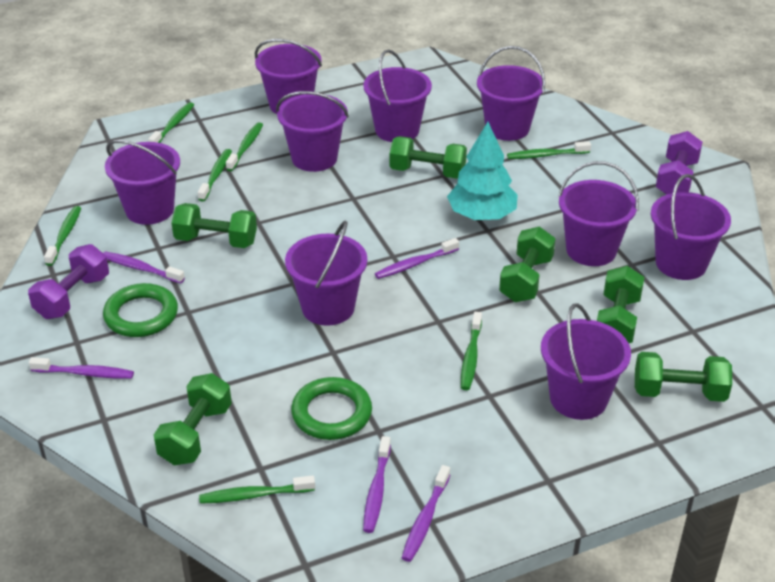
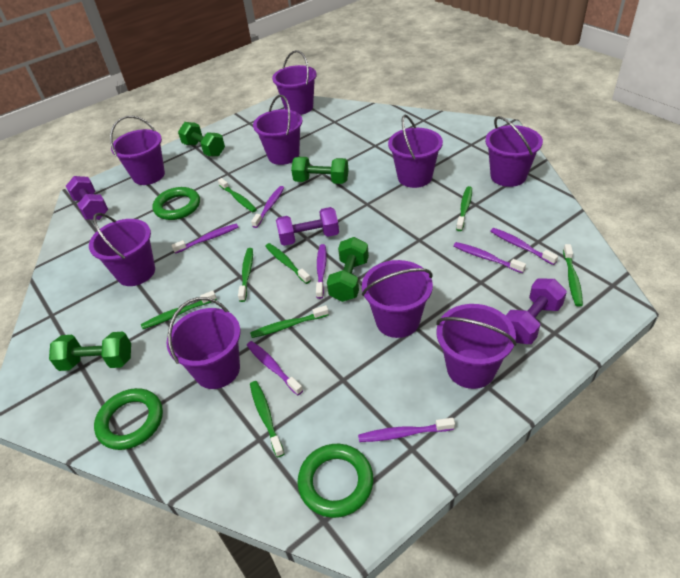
green dumbbell: [154,373,232,465] [172,203,257,248] [390,136,467,179] [499,227,556,302] [597,266,644,343] [635,352,732,402] = 6 -> [49,332,131,371] [178,122,225,157] [291,157,349,184] [327,237,369,302] = 4
green ring: [103,283,178,337] [291,377,372,440] = 2 -> [94,388,163,450] [152,187,200,220] [297,444,374,518] = 3
green toothbrush: [44,206,81,266] [148,102,194,143] [198,149,232,201] [199,476,315,504] [226,123,263,171] [461,312,482,390] [507,141,591,159] = 7 -> [141,291,217,329] [218,178,257,212] [238,248,253,302] [250,305,329,338] [250,381,285,458] [265,243,311,284] [456,186,472,231] [563,244,583,307] = 8
purple dumbbell: [28,244,109,319] [656,131,703,195] = 2 -> [66,176,108,220] [276,207,339,246] [505,278,567,344] = 3
purple toothbrush: [29,357,134,379] [103,251,185,283] [363,436,391,533] [375,238,459,279] [402,465,450,562] = 5 -> [171,224,238,254] [247,341,303,395] [251,186,284,228] [316,244,327,299] [358,418,455,442] [454,242,526,273] [490,228,558,265] = 7
turquoise tree: [447,122,518,220] = 1 -> none = 0

